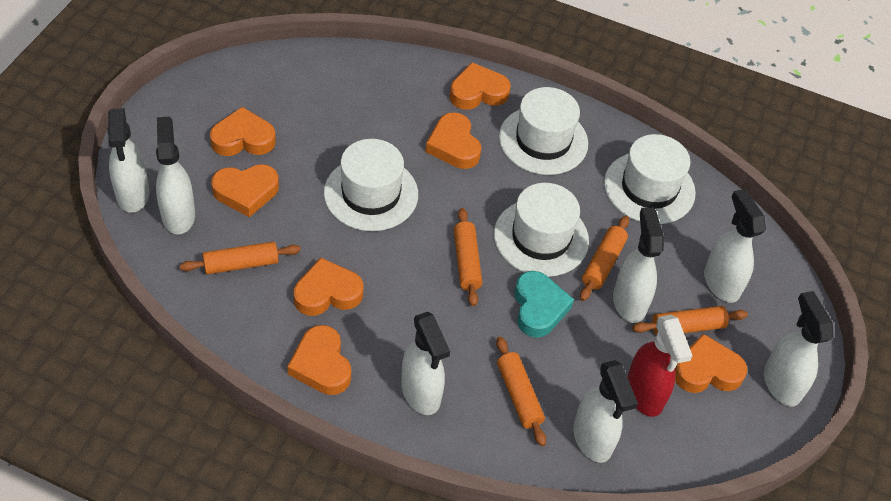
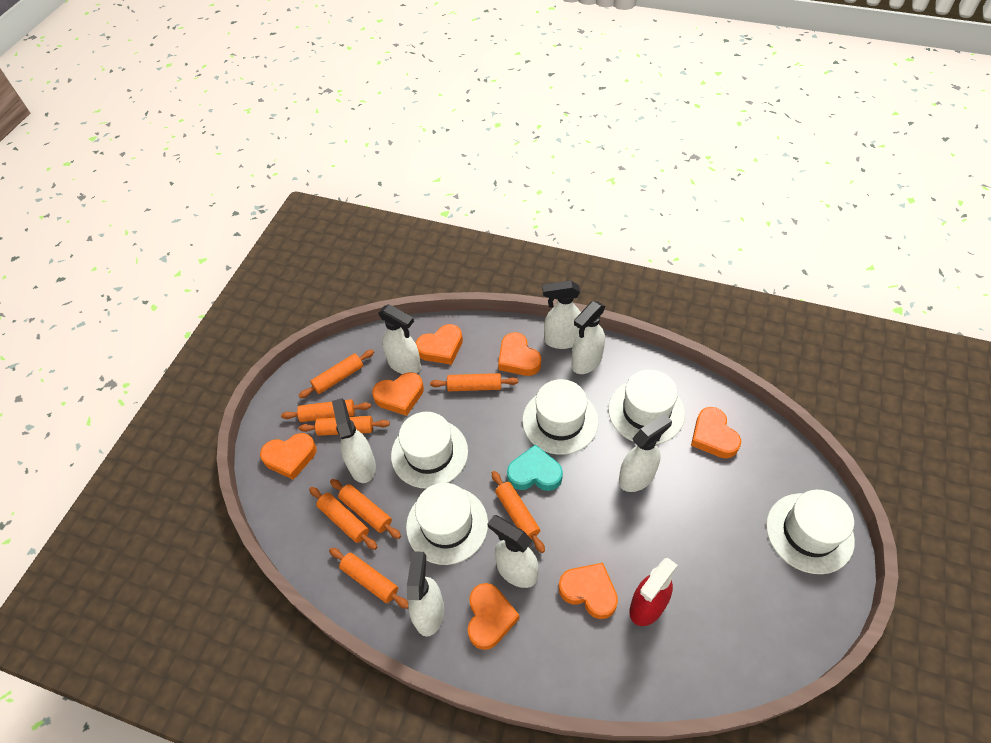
orange rolling pin: [180,242,301,274] [454,208,482,306] [496,337,546,446] [580,216,629,301] [632,306,748,335] = 5 -> [281,399,371,422] [298,350,374,398] [299,416,390,436] [309,487,377,550] [329,548,408,609] [330,479,401,539] [430,373,518,391] [492,471,545,553] = 8
white hat: [324,139,418,231] [494,183,589,277] [499,87,588,175] [604,134,696,224] = 4 -> [391,412,468,489] [406,483,488,565] [522,379,599,455] [608,370,685,444] [766,490,855,574] = 5

